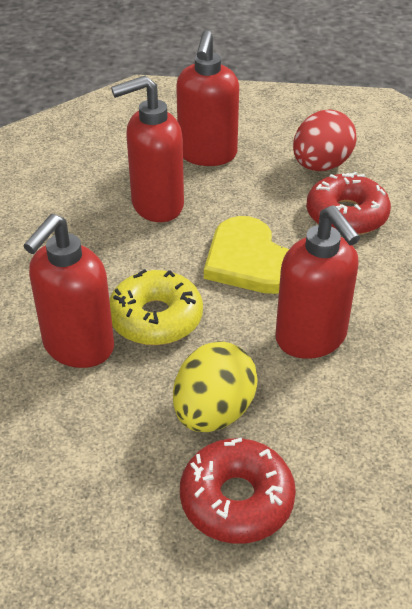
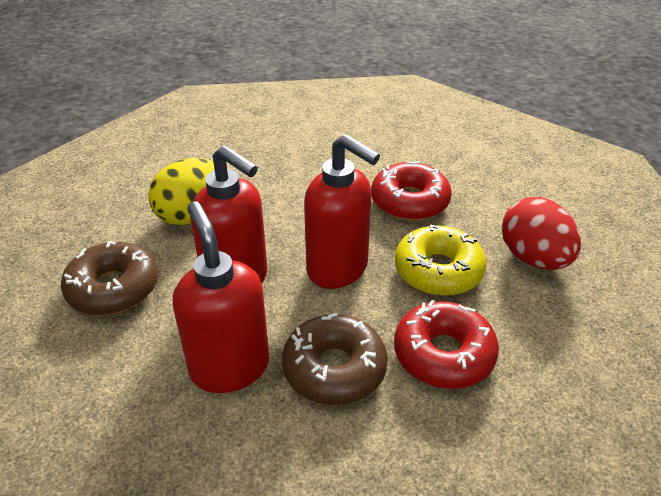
brown donut: none = 0 -> [61,241,158,315] [282,313,388,405] = 2
red soap dispenser: [23,214,114,368] [111,76,184,222] [176,30,239,166] [275,205,360,359] = 4 -> [172,201,269,393] [190,145,267,284] [304,134,380,289] = 3
yellow heart: [204,216,289,294] = 1 -> none = 0

